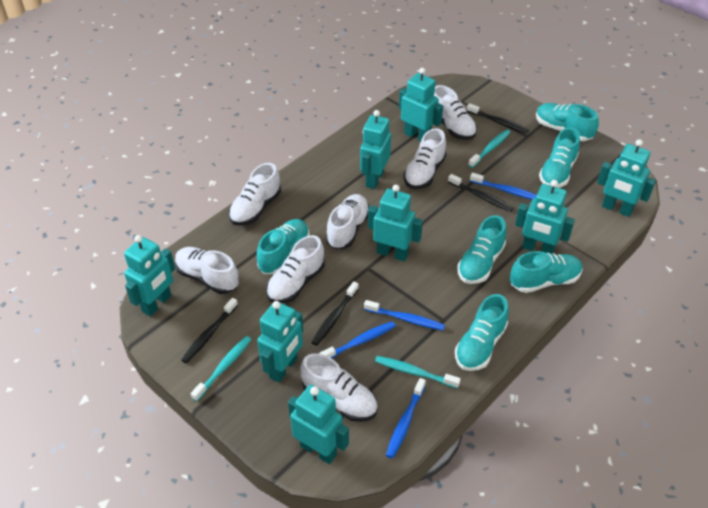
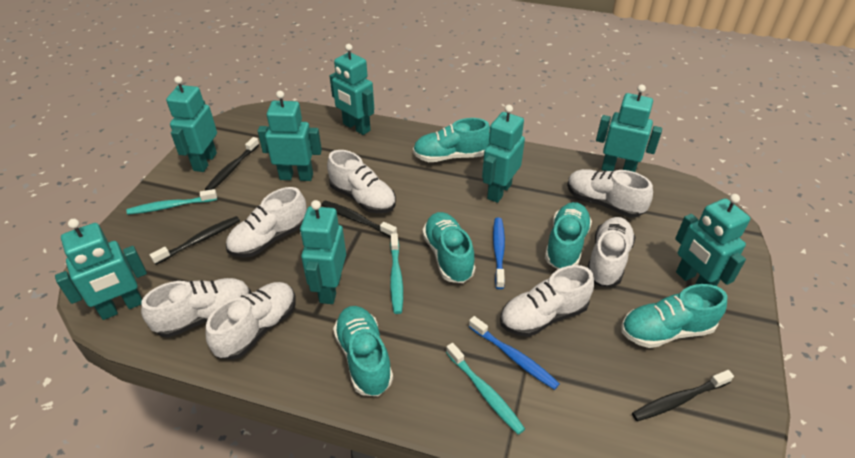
blue toothbrush: [320,321,396,358] [364,300,445,330] [386,378,426,459] [470,173,537,200] = 4 -> [469,316,560,390] [493,218,505,289] = 2
turquoise shoe: [257,219,310,274] [455,294,509,371] [457,215,506,284] [510,251,583,293] [536,103,599,141] [539,128,580,188] = 6 -> [333,306,393,396] [413,118,490,162] [423,212,475,283] [545,202,592,269] [621,284,727,348] = 5

